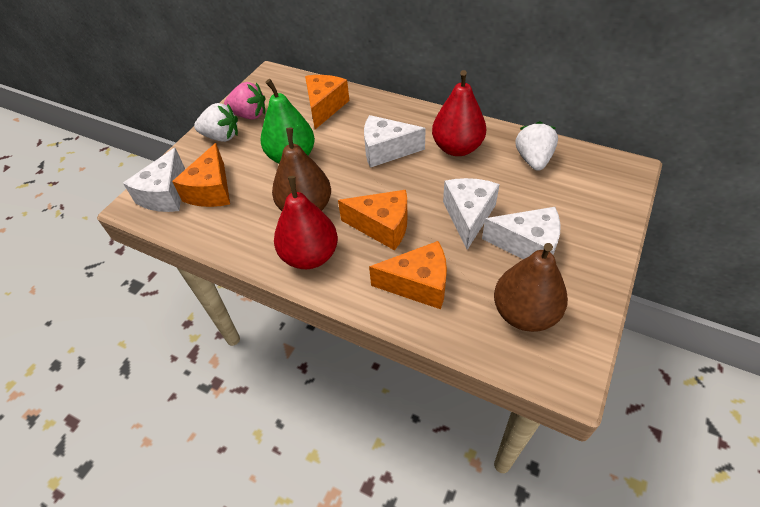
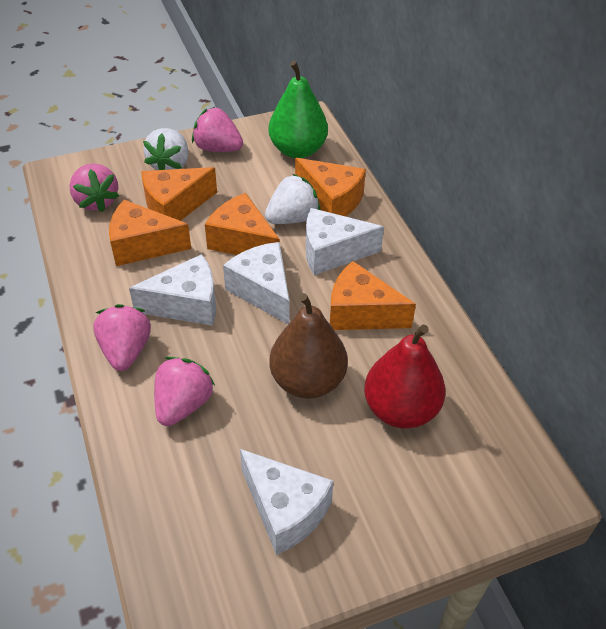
brown pear: [272,128,331,211] [494,243,568,332] = 2 -> [270,293,348,399] = 1
orange cheese: [172,143,230,207] [305,75,349,129] [338,190,407,251] [369,241,447,309] = 4 -> [109,200,191,266] [142,167,217,221] [205,193,280,255] [295,158,366,217] [330,261,416,330] = 5
pink strawberry: [224,82,265,120] = 1 -> [69,163,119,212] [93,304,151,371] [154,357,215,426] [192,107,243,152] = 4
red pear: [274,176,338,269] [432,70,486,156] = 2 -> [364,325,446,429] = 1

